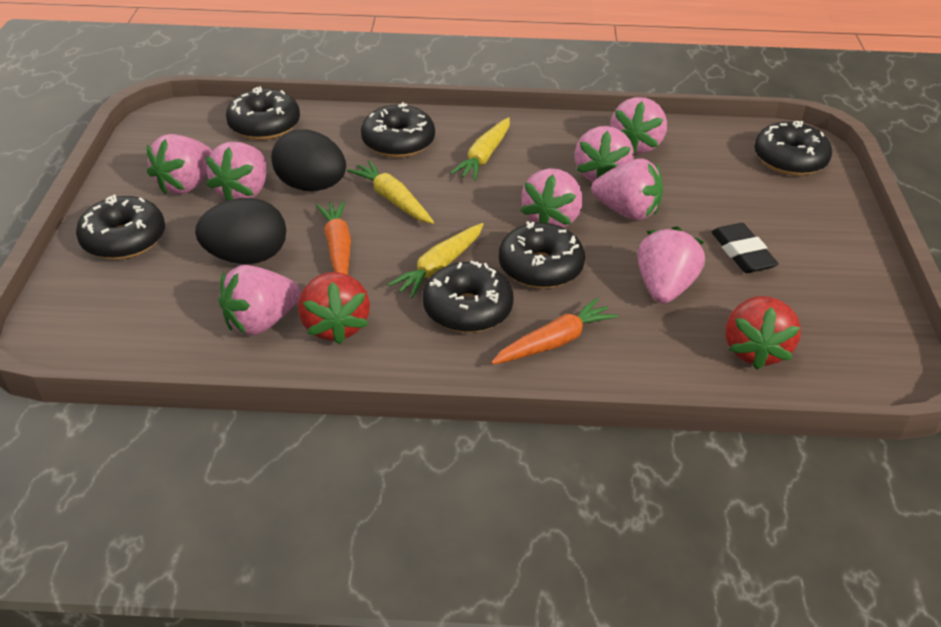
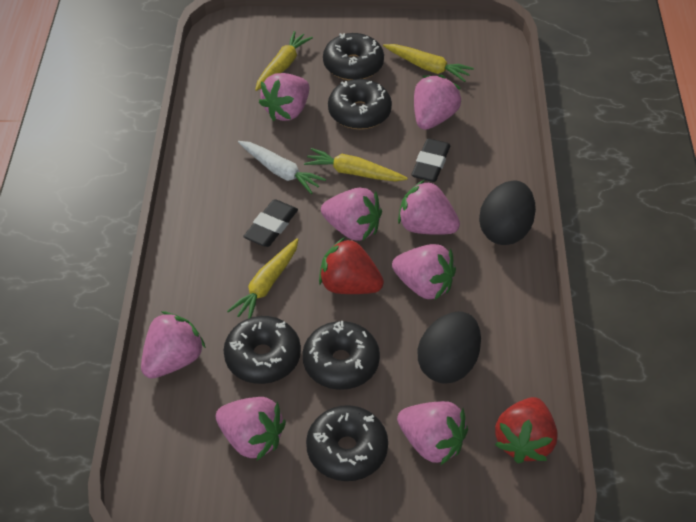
black donut: [76,195,165,260] [226,86,300,140] [361,102,435,158] [423,261,514,333] [499,221,585,289] [754,121,832,176] = 6 -> [223,316,301,384] [303,321,380,390] [306,405,388,481] [323,33,384,80] [328,79,392,129] = 5
black eraser: [711,223,779,273] = 1 -> [243,199,298,247] [411,138,450,182] = 2
orange carrot: [316,201,351,275] [491,298,618,365] = 2 -> none = 0
white carrot: none = 0 -> [238,141,326,194] = 1
yellow carrot: [347,160,434,224] [387,223,484,298] [450,117,510,181] = 3 -> [227,238,299,319] [255,31,313,91] [304,148,408,181] [383,44,474,82] = 4

